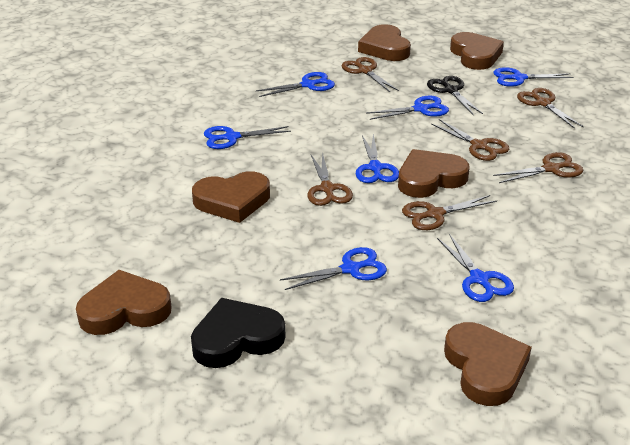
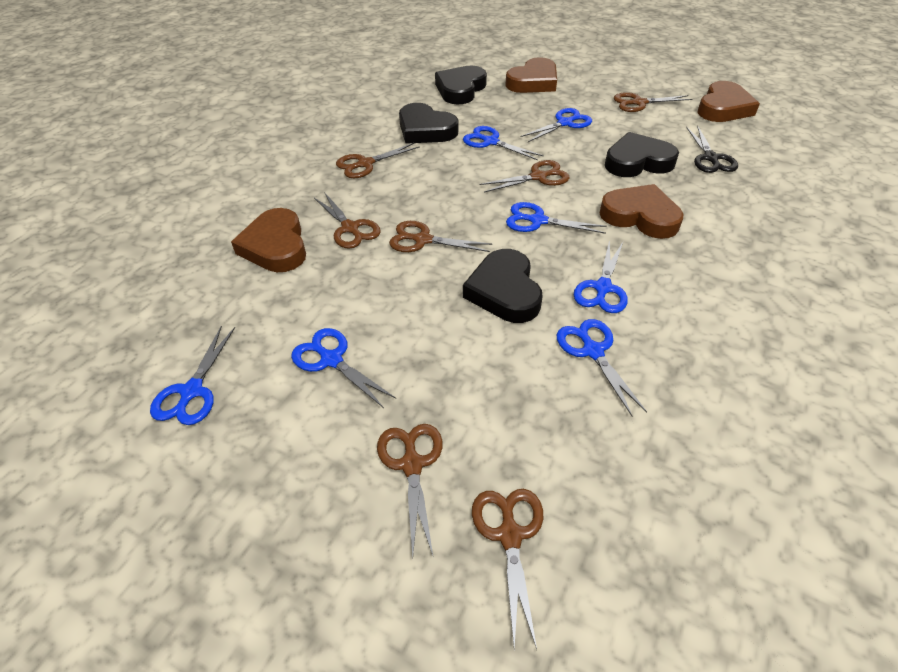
black heart: [191,298,285,368] = 1 -> [399,103,458,144] [435,65,487,105] [463,249,543,323] [605,132,679,177] = 4
brown heart: [76,270,172,335] [192,171,270,223] [358,24,411,61] [398,149,470,198] [444,322,532,406] [450,32,504,70] = 6 -> [231,208,306,272] [505,57,557,93] [599,184,683,239] [698,81,760,122] = 4
brown scissors: [308,152,353,206] [341,57,399,92] [402,195,497,230] [431,119,509,161] [493,152,583,183] [517,88,584,129] = 6 -> [314,192,381,249] [336,143,420,178] [377,424,443,558] [389,221,492,252] [472,489,543,649] [480,160,570,192] [614,92,693,112] = 7

